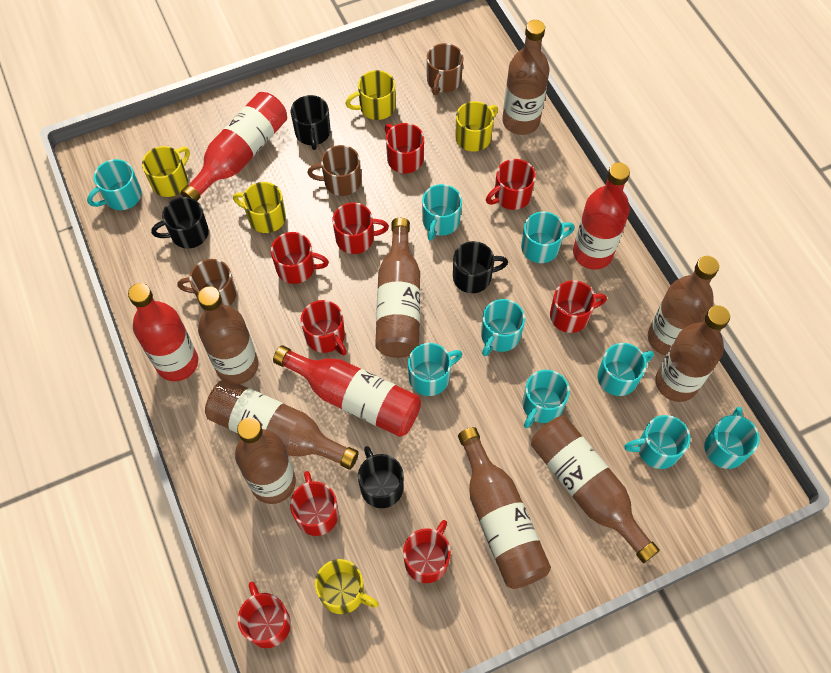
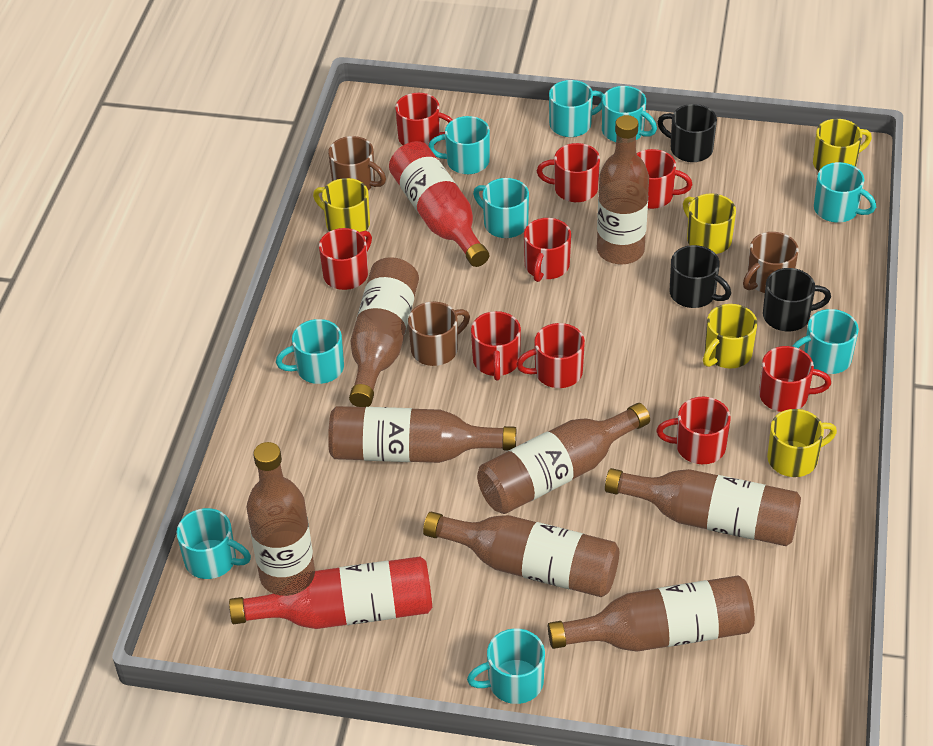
black mug: [151,197,209,248] [291,95,330,150] [358,446,404,508] [453,241,508,293] = 4 -> [657,104,717,162] [670,245,731,308] [763,268,831,331] = 3
brown bottle: [198,286,258,384] [205,379,359,470] [235,417,296,504] [375,218,420,358] [458,427,551,589] [502,20,550,135] [531,416,660,563] [648,256,719,356] [655,305,730,402] = 9 -> [247,442,315,593] [328,406,516,463] [349,257,419,407] [423,511,619,597] [477,403,650,514] [548,575,755,652] [597,115,649,265] [605,468,801,546] = 8
red bottle: [128,283,198,381] [181,92,287,201] [273,345,421,437] [573,162,630,270] = 4 -> [229,557,432,629] [389,141,489,267] = 2

